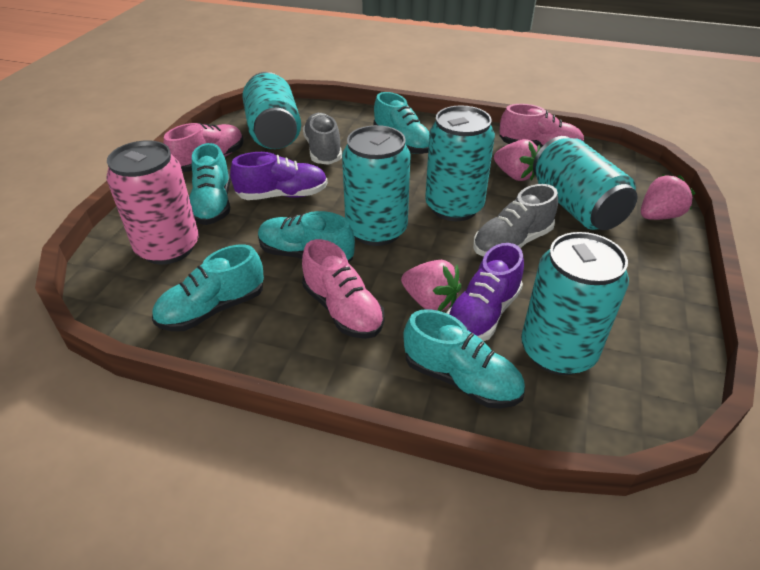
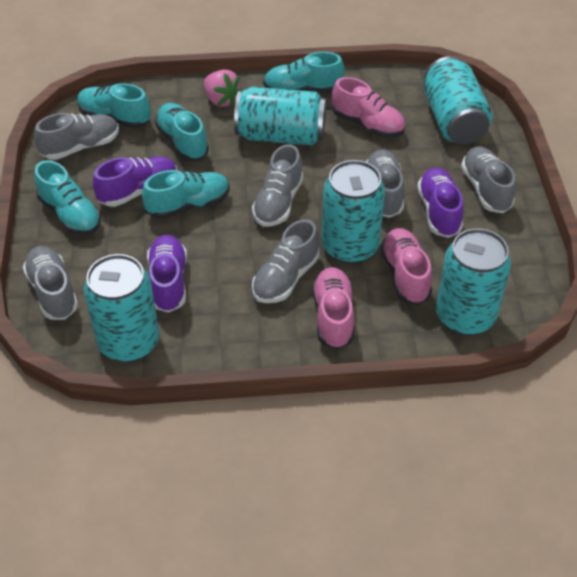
grey shoe: [303,113,342,165] [473,184,558,257] = 2 -> [23,246,78,320] [34,113,119,160] [252,144,303,226] [252,219,320,303] [366,149,404,218] [461,146,516,213] = 6
pink can: [106,140,199,264] = 1 -> none = 0
pink strawberry: [401,260,461,311] [494,139,540,181] [641,174,695,220] = 3 -> [204,70,242,107] = 1
purple shoe: [230,152,328,200] [446,243,524,341] = 2 -> [92,156,177,207] [147,235,187,313] [417,168,464,238] = 3

